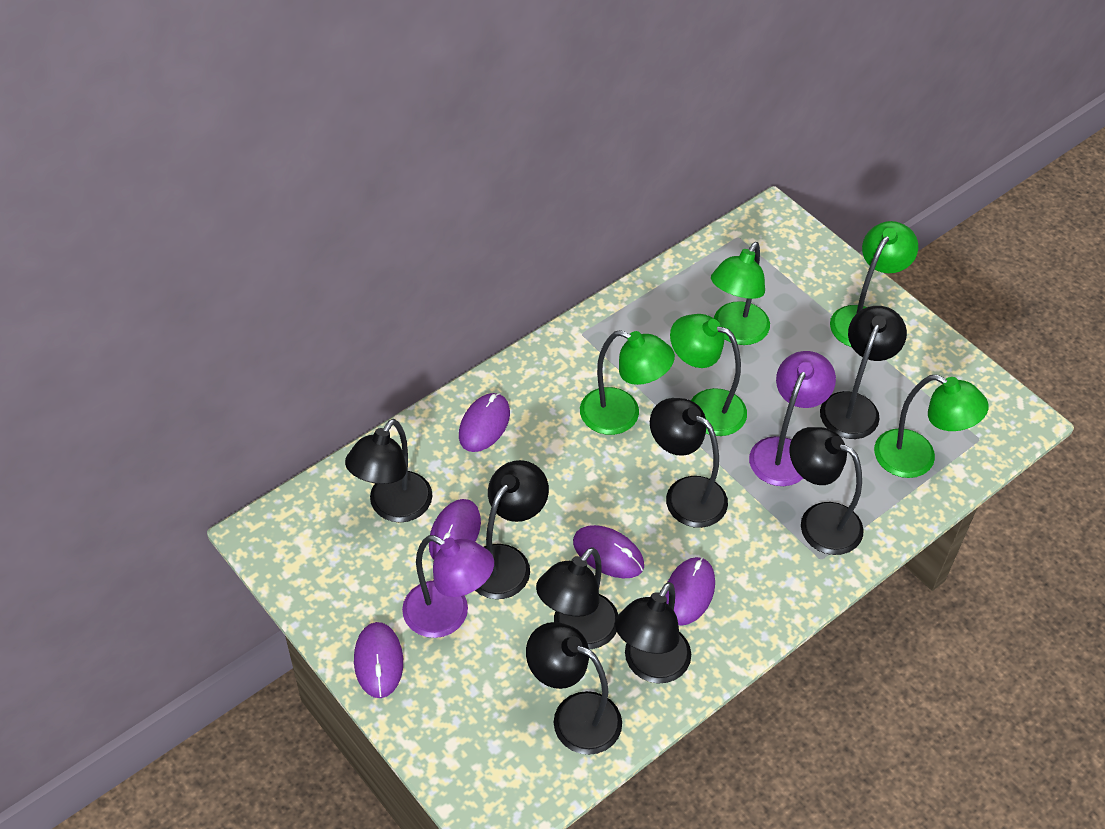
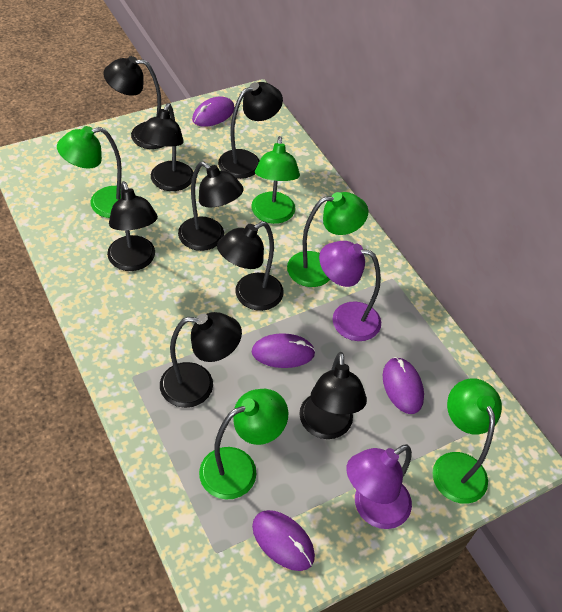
purple mouse: [354,622,403,698] [429,499,481,560] [459,393,510,452] [573,525,644,578] [665,557,715,626] = 5 -> [192,97,235,127] [251,333,315,368] [252,510,315,571] [383,357,424,414] = 4

